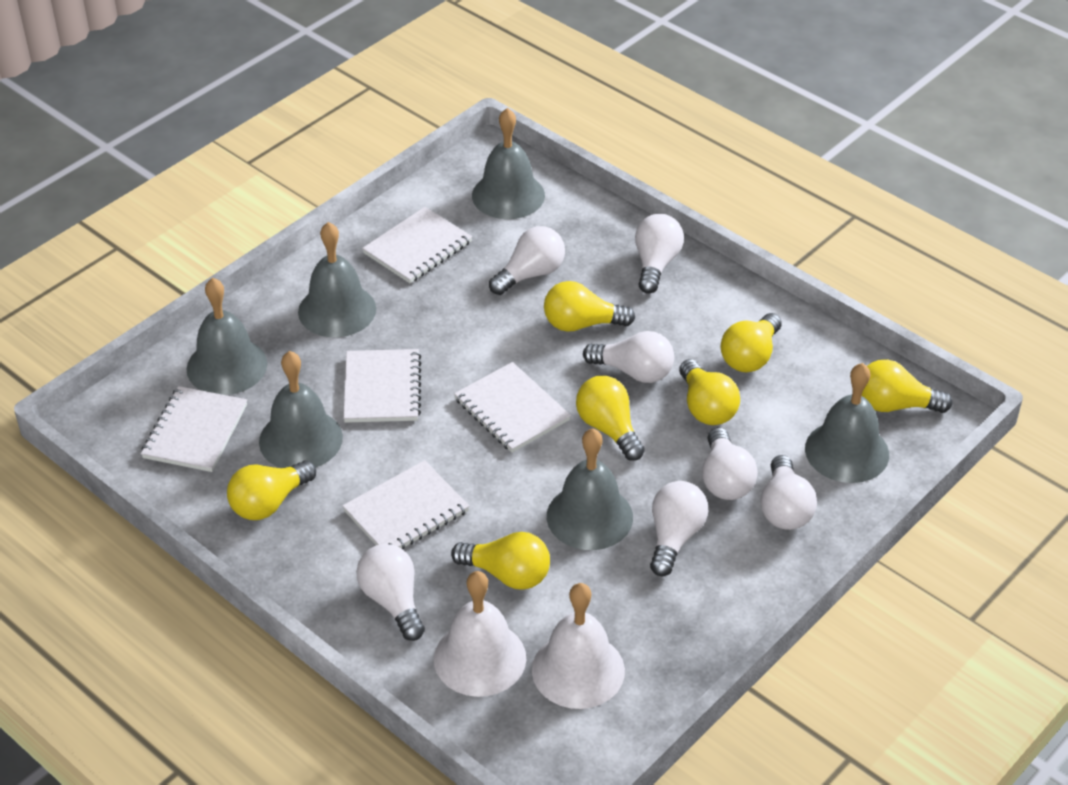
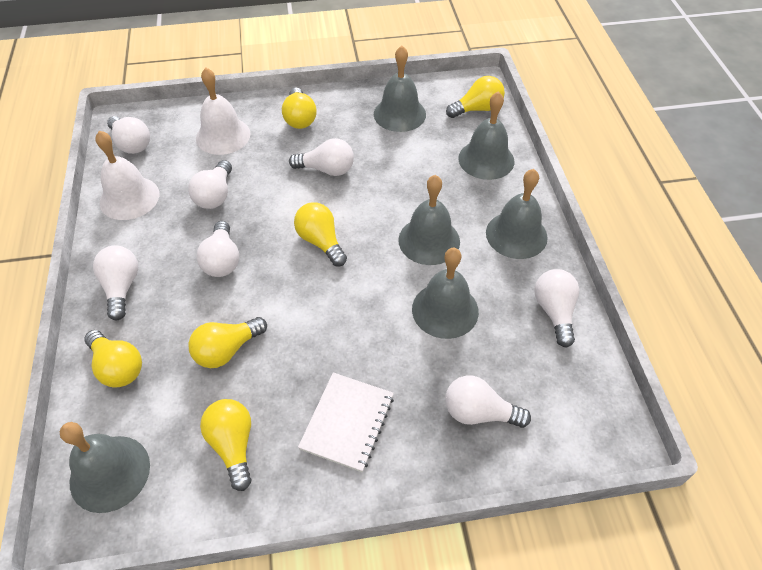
white notebook: [141,386,247,472] [342,460,469,550] [343,349,421,423] [362,207,472,283] [454,362,571,453] = 5 -> [298,372,394,472] = 1
yellow light bulb: [227,461,316,520] [451,532,550,590] [544,281,635,332] [576,376,645,461] [679,359,740,425] [720,313,782,372] [862,359,952,413] = 7 -> [84,330,142,388] [188,317,267,368] [200,399,251,491] [282,87,317,129] [294,202,347,266] [446,76,505,118] = 6

